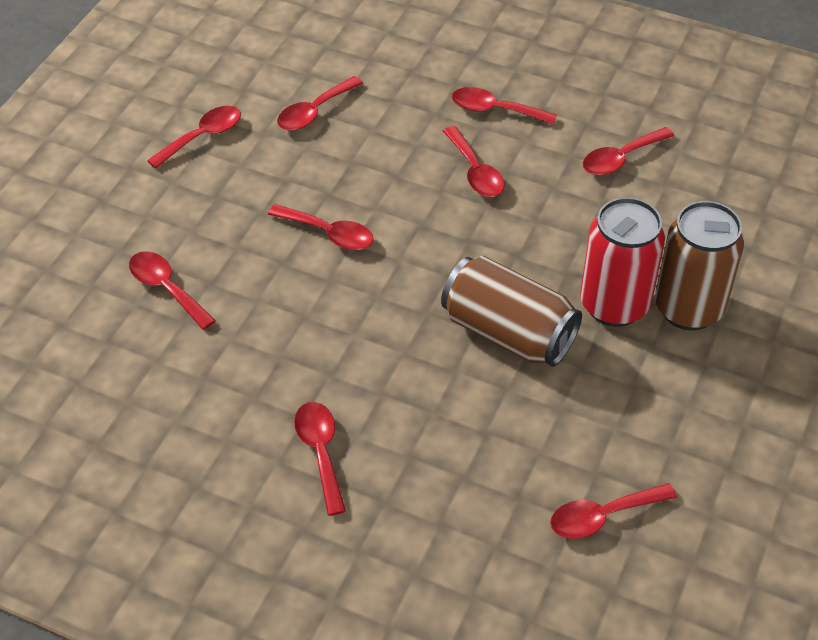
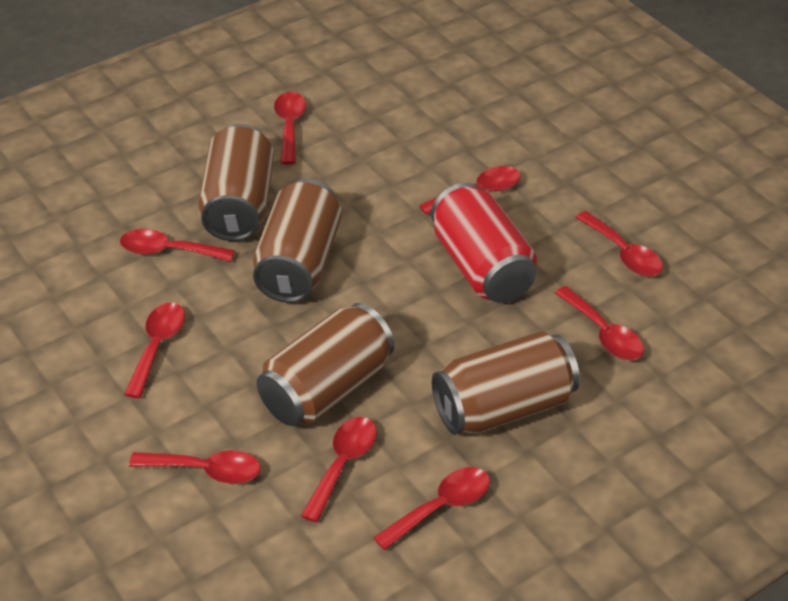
brown can: [441,256,582,367] [655,201,744,330] = 2 -> [198,124,274,241] [253,179,342,303] [256,303,394,426] [432,331,580,435] = 4

